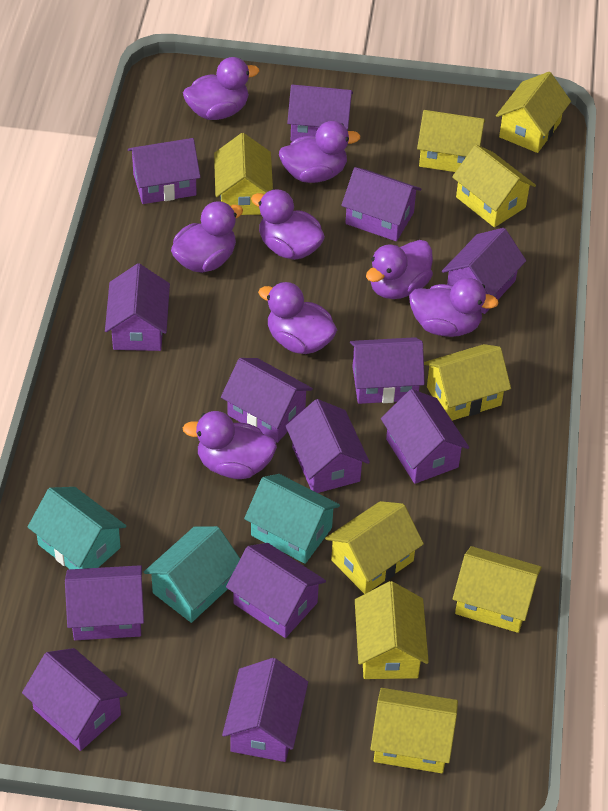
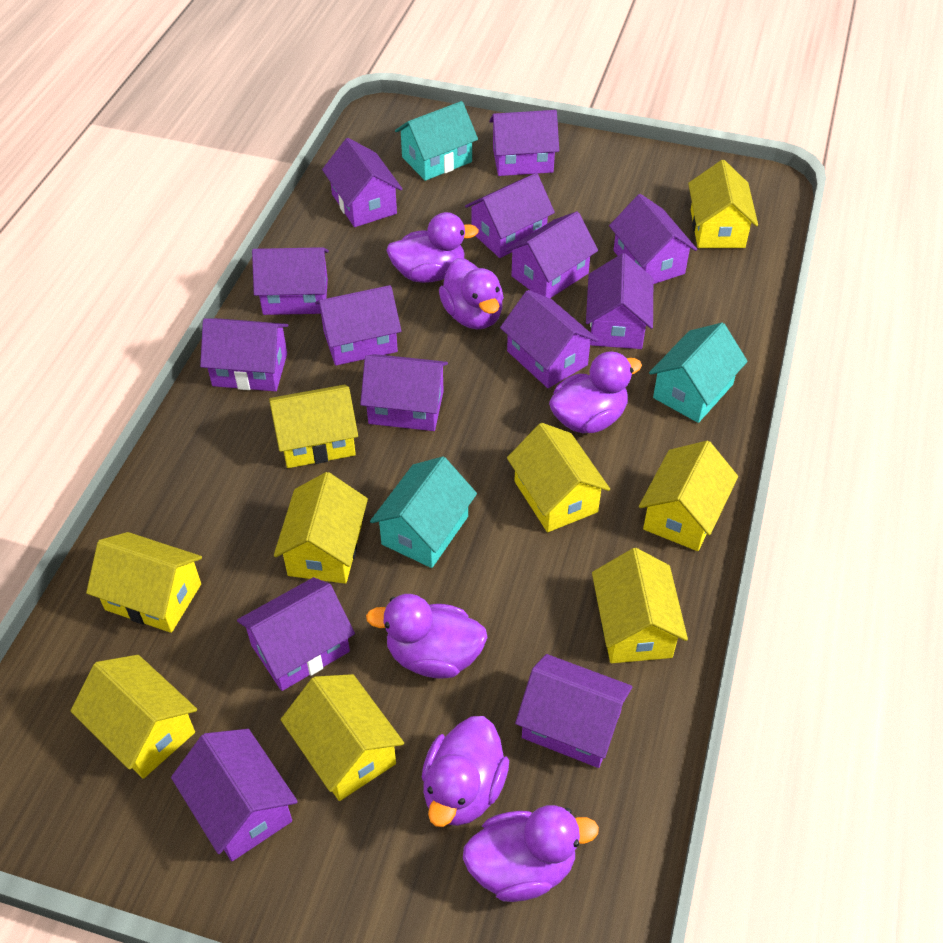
purple duck: [171,201,243,273] [182,411,277,479] [183,57,259,120] [251,189,325,260] [258,282,337,354] [279,121,360,183] [366,240,433,299] [409,278,499,337] = 8 -> [366,594,488,679] [386,212,479,283] [422,716,509,827] [439,258,504,330] [463,805,599,902] [549,352,642,433] = 6
purple house: [22,648,128,751] [65,565,144,640] [105,263,170,351] [128,138,201,204] [221,358,313,443] [222,658,308,762] [226,543,326,638] [286,399,370,493] [287,84,353,141] [341,167,421,241] [350,337,425,404] [381,389,469,484] [442,228,526,314] = 13 -> [171,729,298,861] [200,318,288,392] [237,577,355,691] [252,247,329,315] [315,285,401,366] [322,138,403,227] [360,354,448,431] [465,173,555,258] [489,110,559,176] [500,290,598,388] [505,211,598,298] [515,654,632,768] [586,253,653,349] [609,194,697,284] = 14

